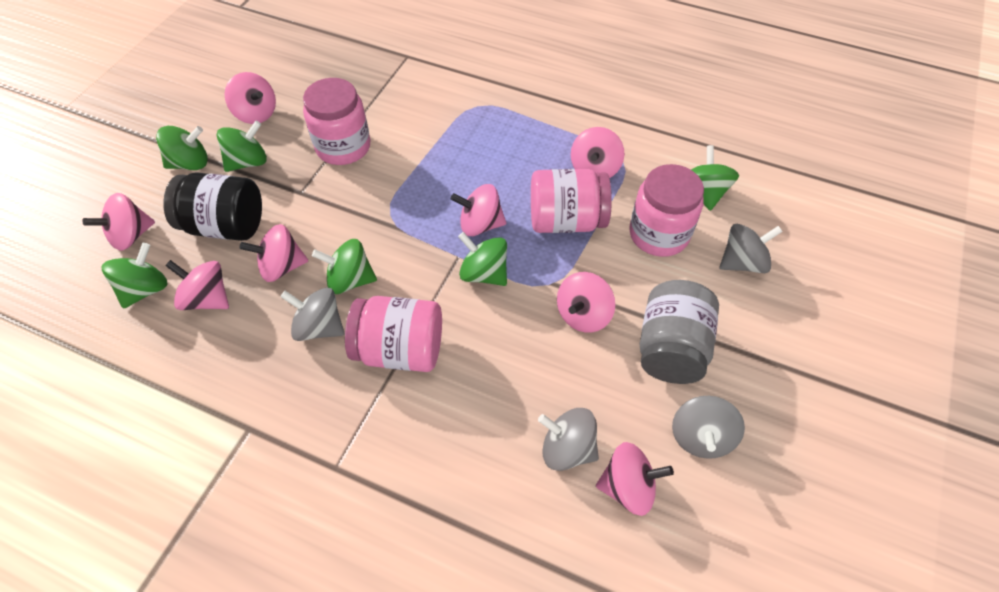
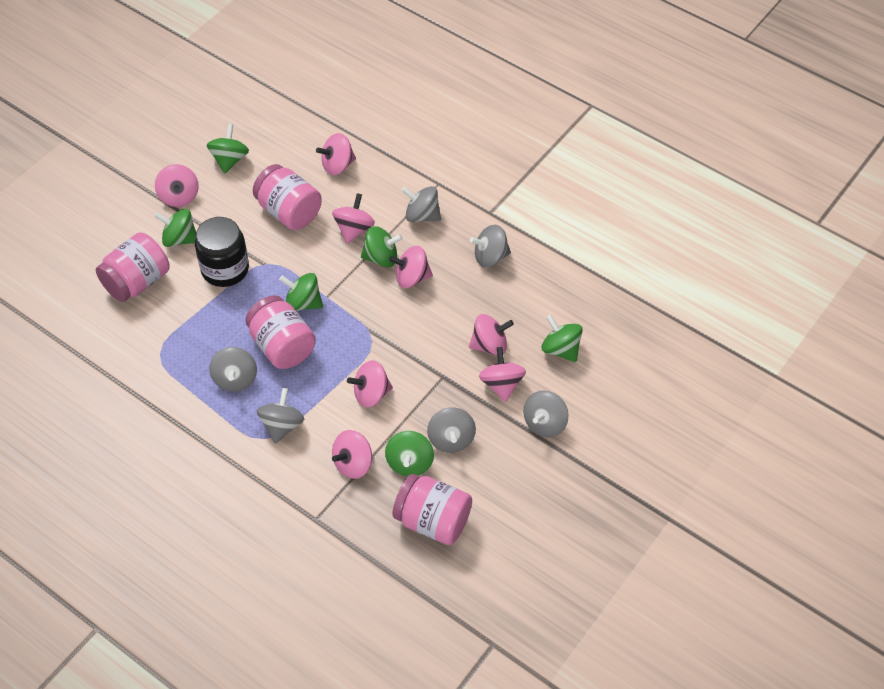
grey jar: [640,280,719,384] = 1 -> none = 0
grey spinning top: [280,287,344,341] [538,408,599,471] [672,396,745,459] [720,224,783,273] = 4 -> [209,347,257,392] [257,388,304,444] [401,186,441,222] [427,407,476,453] [470,225,511,268] [523,390,569,437] = 6

